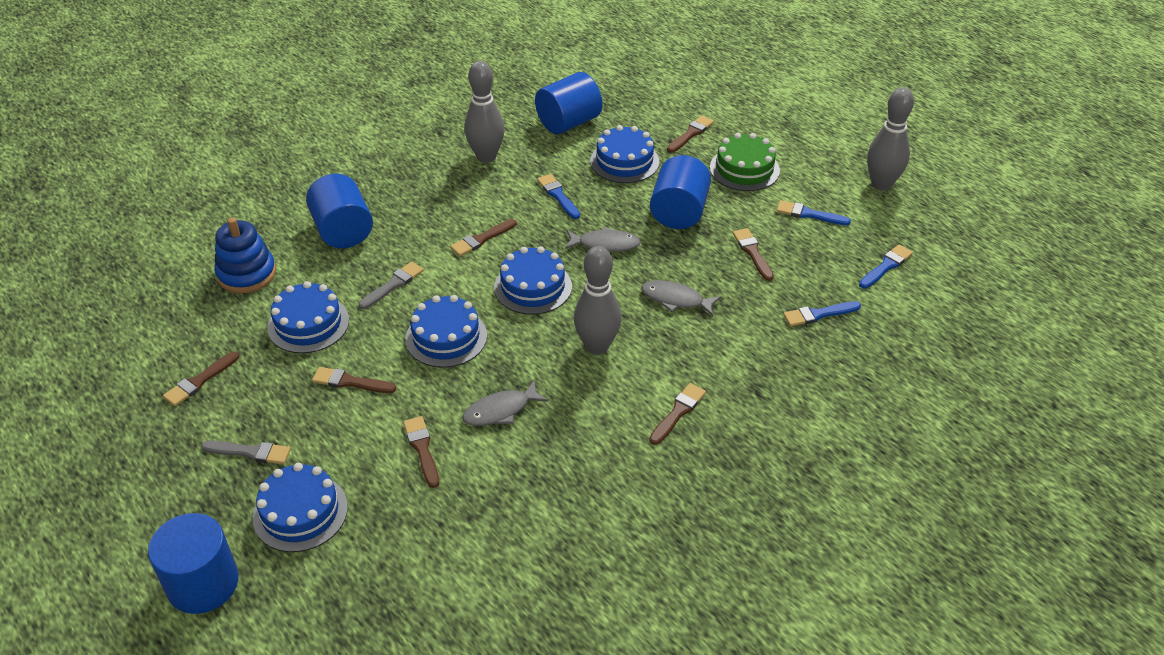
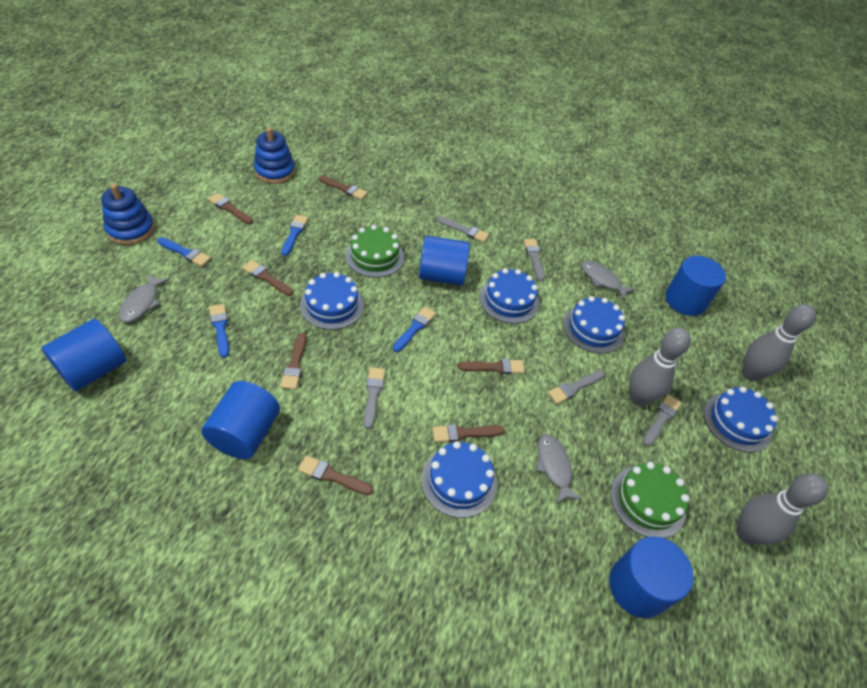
blue cylinder: [148,513,239,614] [306,174,373,248] [535,72,602,134] [650,155,711,229] = 4 -> [41,319,126,392] [201,381,280,459] [419,236,470,285] [609,536,693,618] [665,256,726,316] = 5
blue stacking toy: [215,217,276,294] = 1 -> [101,184,155,245] [254,127,295,184] = 2
green cake: [710,133,780,191] = 1 -> [346,225,404,278] [611,462,689,538] = 2
grey brush: [201,440,291,464] [359,262,424,309] = 2 -> [364,367,385,429] [437,216,489,242] [524,239,545,281] [548,370,604,404] [643,394,681,446] = 5

